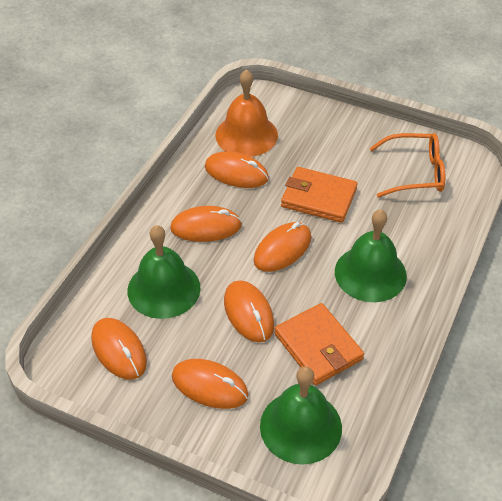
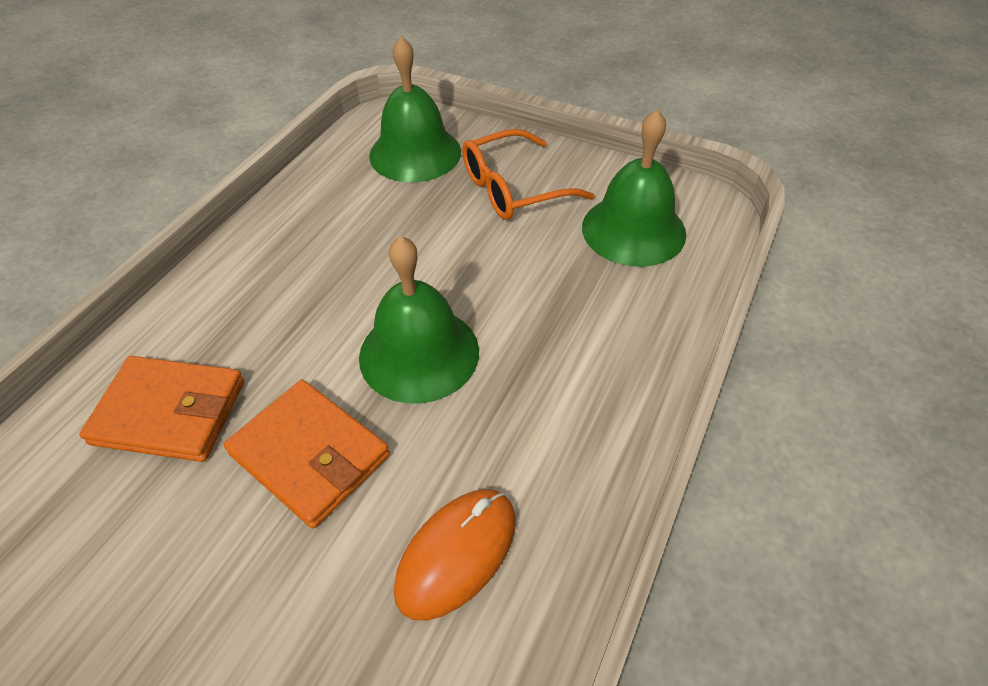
orange bell: [215,69,278,157] = 1 -> none = 0
orange mouse: [91,318,147,380] [170,206,242,242] [172,359,249,409] [205,151,269,188] [224,280,274,342] [253,222,311,272] = 6 -> [394,489,516,621] = 1

